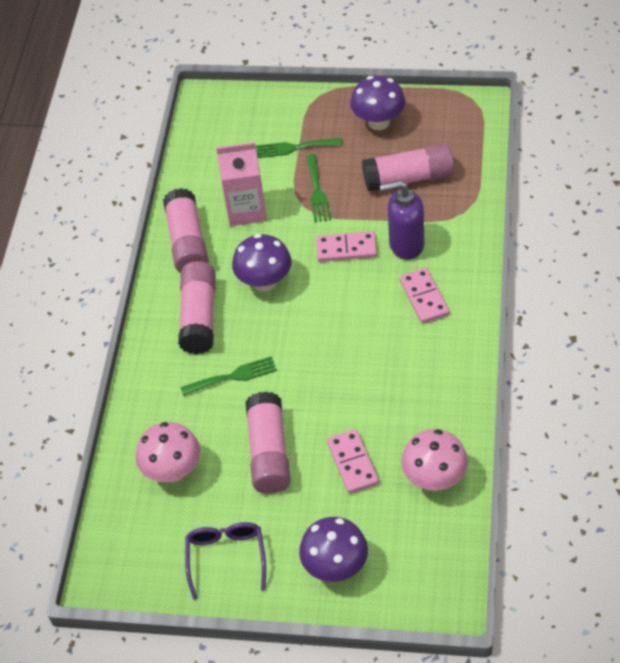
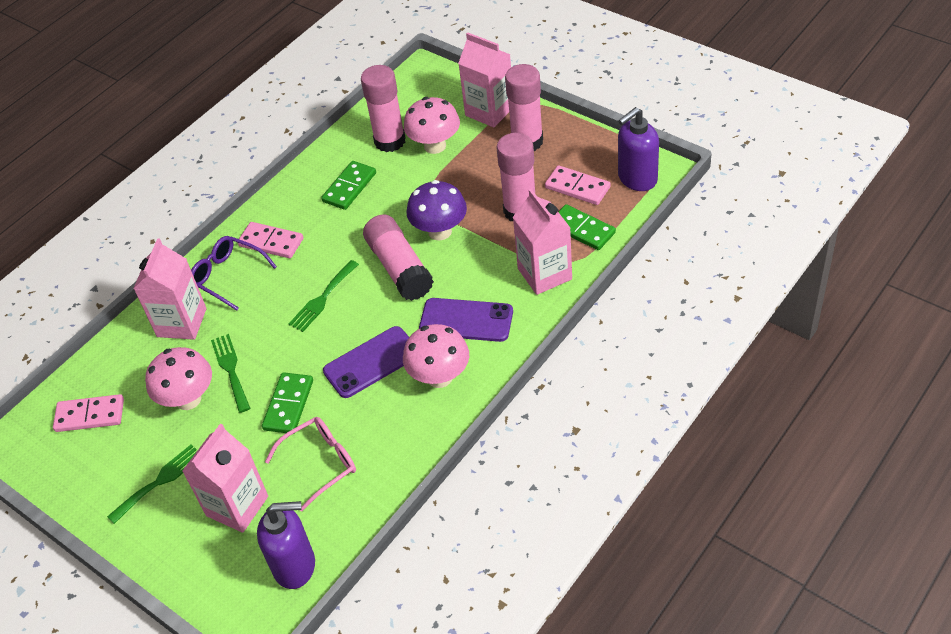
green domino: none = 0 -> [262,372,313,433] [321,161,376,210] [558,204,616,250] = 3
pink carton: [216,142,267,226] = 1 -> [133,239,206,340] [182,423,268,533] [458,32,511,127] [513,189,572,295] = 4
pink glasses: none = 0 -> [265,417,356,511] = 1
pink mushroom: [136,422,200,483] [401,429,468,491] = 2 -> [145,347,212,410] [403,324,469,388] [404,97,460,154] = 3
purple mushroom: [232,234,291,292] [299,517,368,582] [350,76,405,130] = 3 -> [407,180,467,241] = 1
purple phone: none = 0 -> [323,326,409,398] [419,298,513,342] = 2
purple soap dispenser: [380,180,425,260] = 1 -> [257,501,315,589] [618,107,659,191] = 2

